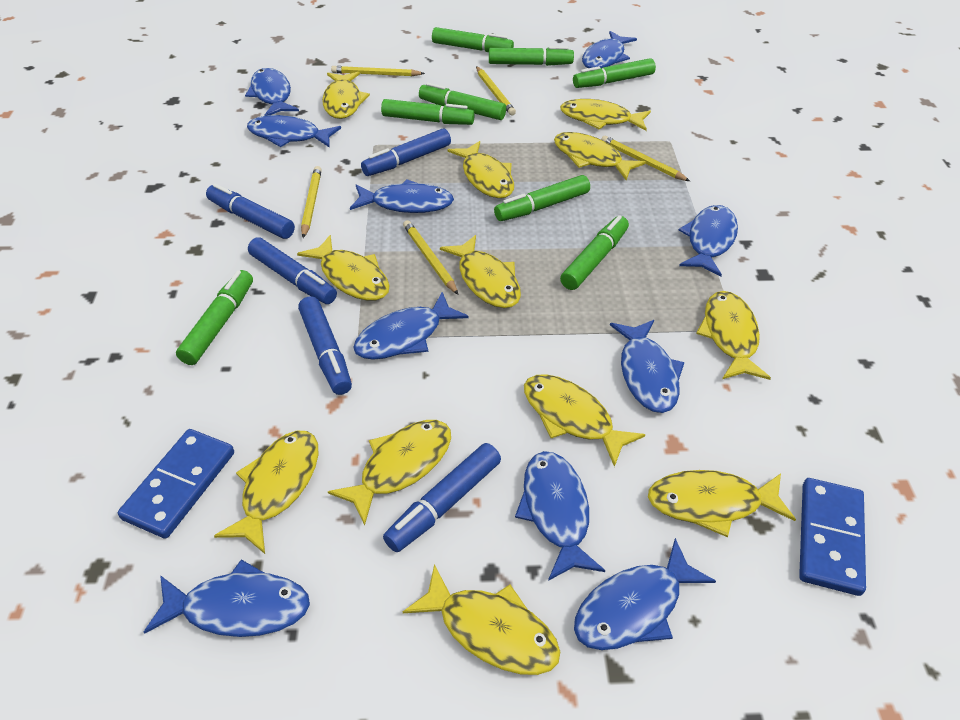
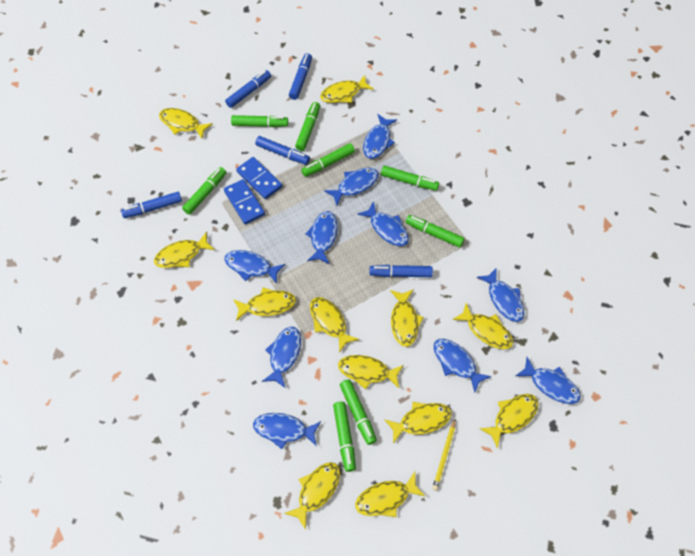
yellow pencil: [301,166,322,238] [331,66,425,76] [403,220,458,295] [476,66,516,116] [601,136,690,181] = 5 -> [432,419,456,491] = 1

